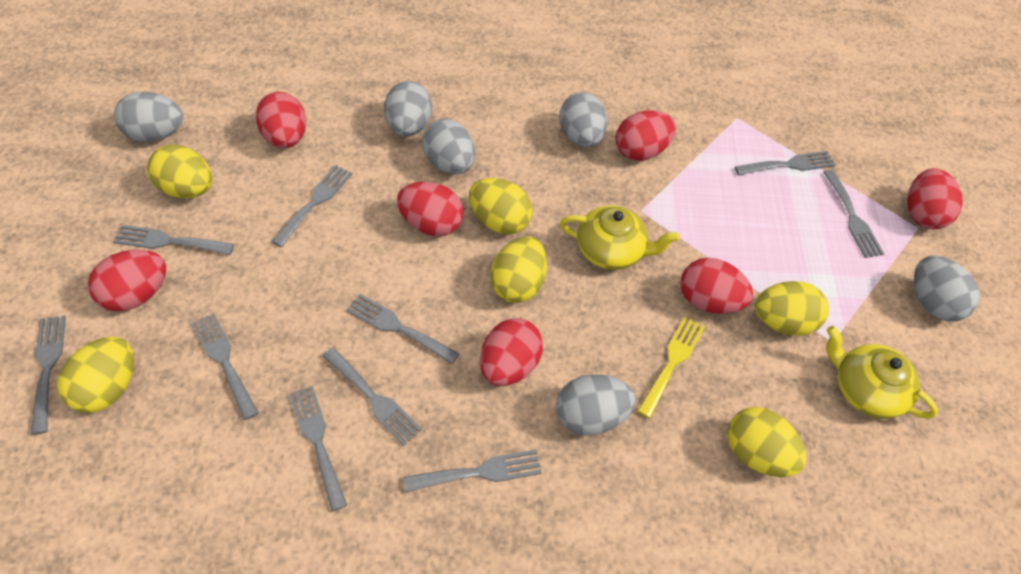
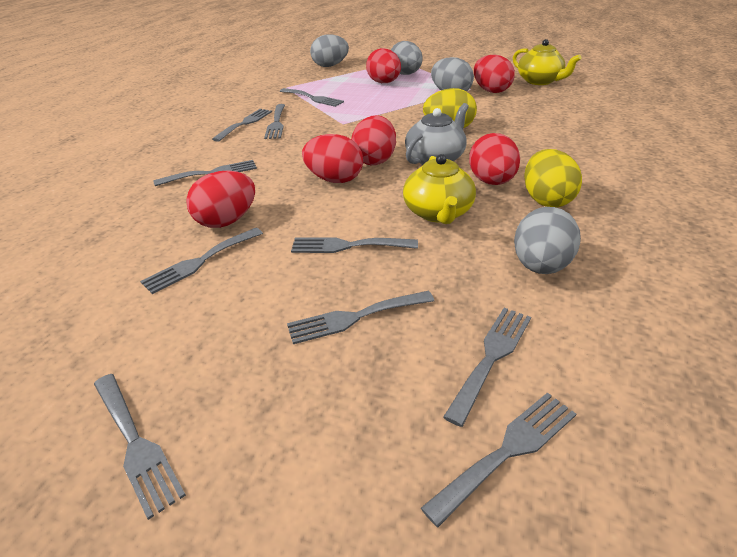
grey egg: [114,92,183,142] [384,81,432,137] [422,119,475,174] [556,374,636,436] [559,92,608,147] [914,256,979,322] = 6 -> [310,34,349,67] [391,41,423,75] [431,57,474,91] [514,207,581,274] = 4
grey teapot: none = 0 -> [405,103,469,165] = 1
red egg: [88,250,166,311] [256,92,306,148] [397,182,463,237] [480,318,543,386] [616,110,676,161] [680,258,753,314] [907,168,963,229] = 7 -> [186,170,255,228] [302,134,363,183] [351,115,396,165] [366,48,401,83] [469,133,520,185] [474,55,515,93] = 6
yellow egg: [57,337,134,413] [147,145,212,198] [469,178,532,235] [490,236,547,303] [727,407,806,477] [755,281,829,336] = 6 -> [423,88,477,128] [524,149,582,208] = 2
yellow fork: [637,316,705,418] = 1 -> none = 0

